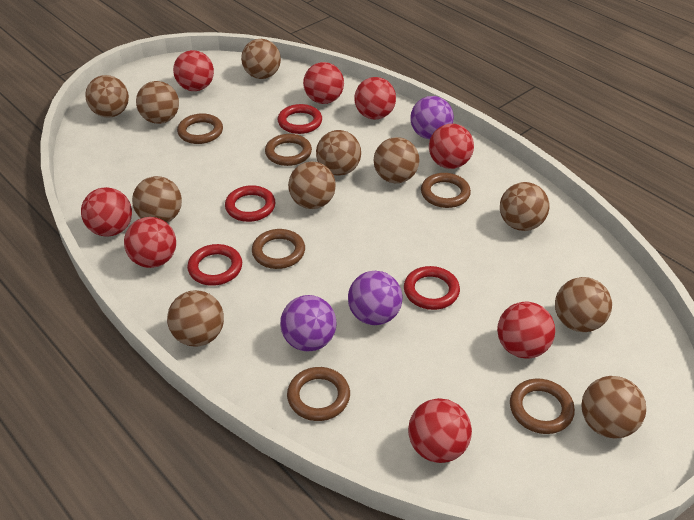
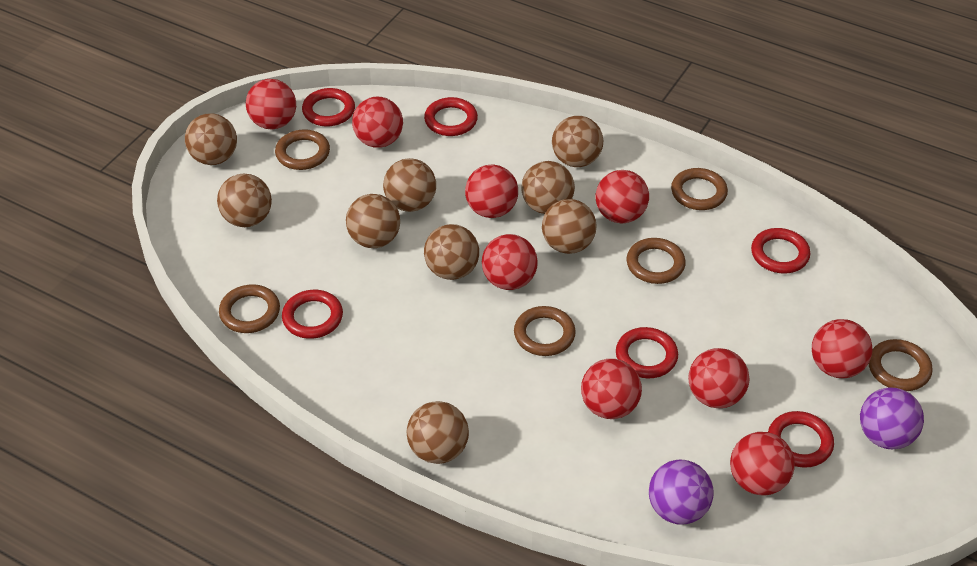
brown ball: [85,75,129,118] [132,176,182,223] [136,81,179,124] [167,290,224,347] [241,39,281,79] [288,161,336,209] [316,130,361,176] [374,137,420,183] [500,182,549,231] [555,277,612,332] [581,376,646,438] = 11 -> [185,113,237,165] [217,174,272,227] [346,194,400,248] [383,158,436,212] [406,401,469,464] [424,224,479,280] [521,161,575,214] [542,199,597,254] [552,116,603,167] = 9
purple ball: [280,295,337,352] [348,271,402,325] [410,96,454,139] = 3 -> [649,460,714,525] [860,388,924,449] = 2
red ball: [81,187,132,237] [124,217,176,268] [173,50,214,91] [303,62,344,104] [354,77,396,120] [408,398,472,463] [429,124,474,169] [497,302,556,359] = 8 -> [246,79,296,129] [352,97,403,148] [465,165,518,218] [482,234,538,290] [581,359,642,419] [596,170,649,223] [688,348,750,408] [730,432,795,495] [812,319,873,378] = 9
red ring: [187,244,242,286] [225,185,275,222] [278,104,322,134] [404,266,460,310] = 4 -> [282,290,343,339] [302,88,355,126] [424,97,478,136] [616,327,678,378] [751,228,810,274] [768,411,834,468] = 6

